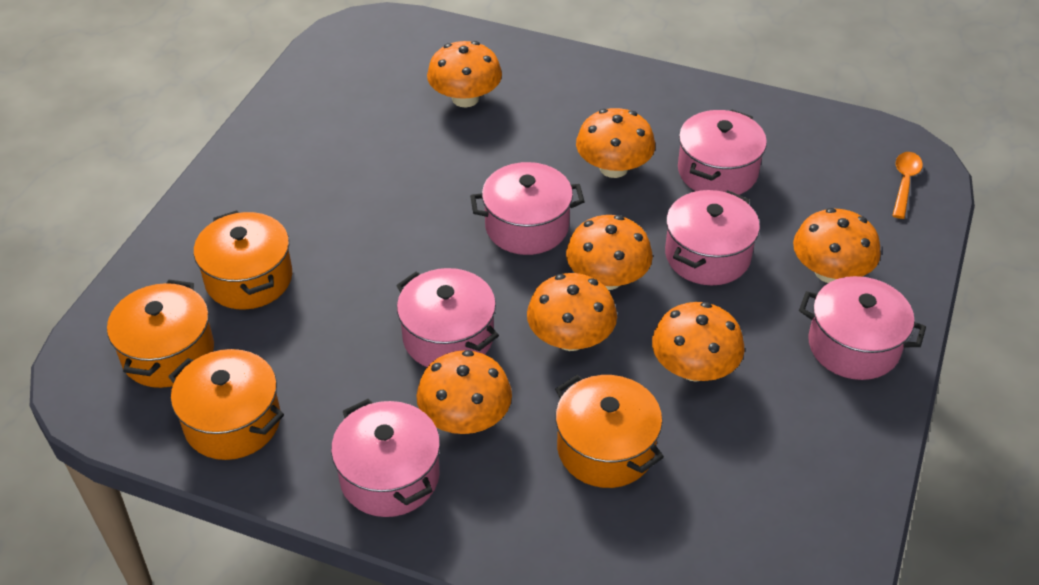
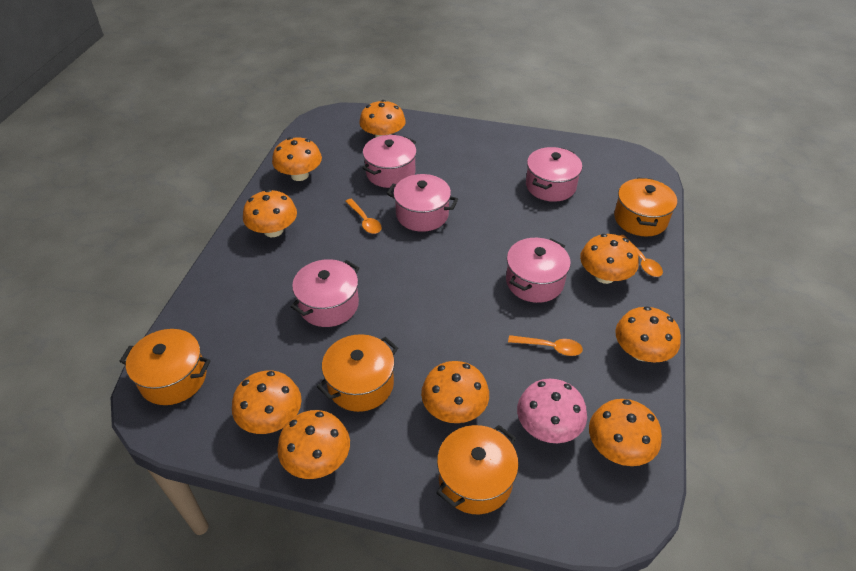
orange mushroom: [416,350,512,434] [427,41,502,107] [527,273,617,351] [566,215,653,290] [576,108,655,178] [652,302,745,382] [793,208,881,283] = 7 -> [232,370,302,434] [243,189,297,237] [272,137,322,181] [277,410,350,479] [359,100,406,138] [421,361,489,423] [580,234,639,284] [589,399,662,466] [615,306,681,363] = 9
orange spoon: [892,152,923,219] = 1 -> [345,199,382,234] [508,335,583,356] [619,235,663,277] = 3
pink mushroom: none = 0 -> [517,379,587,443] = 1
pink pot: [331,399,440,517] [396,268,499,367] [470,162,585,255] [665,190,760,285] [678,109,767,195] [799,276,926,380] = 6 -> [291,259,359,327] [363,135,417,188] [387,174,458,232] [506,238,571,303] [526,147,582,202] = 5

